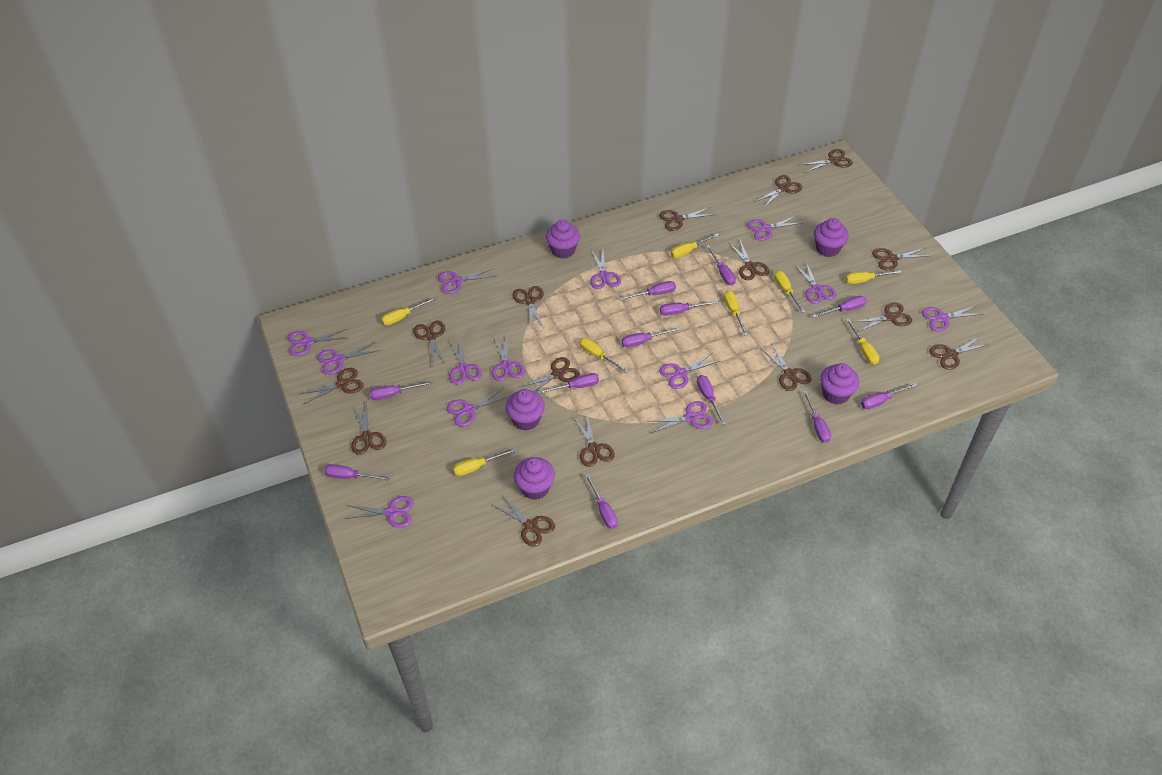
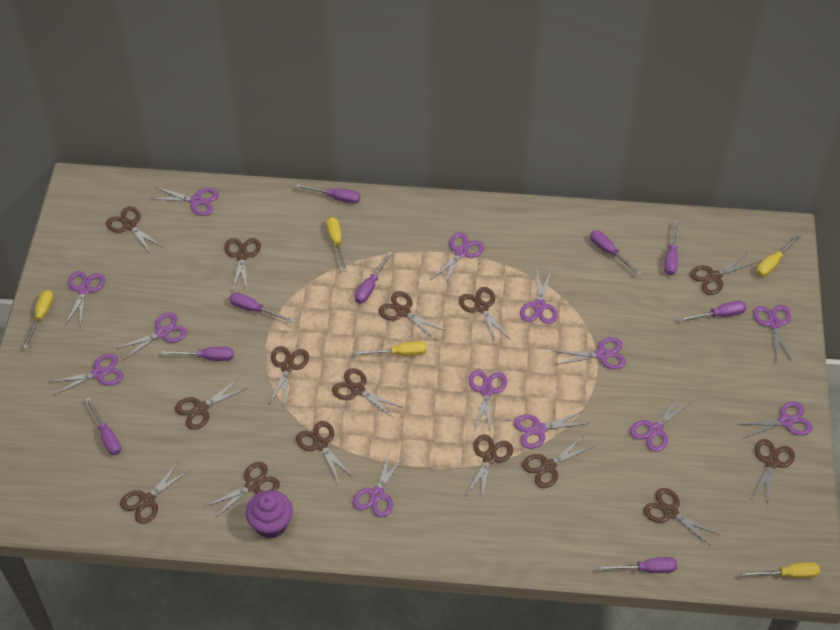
purple cupcake: [506,389,545,431] [514,457,555,500] [546,220,580,258] [814,218,849,257] [820,363,859,405] = 5 -> [246,490,293,538] = 1
purple screwdriver: [324,464,390,480] [370,381,432,400] [538,373,599,394] [585,474,618,529] [620,281,676,300] [621,328,679,347] [660,301,718,316] [697,375,726,425] [706,245,736,285] [803,391,831,443] [813,296,867,318] [861,383,917,409] = 12 -> [86,397,121,455] [162,347,234,361] [229,292,293,322] [296,184,360,204] [355,252,393,304] [590,230,641,276] [599,557,677,573] [664,220,678,275] [679,301,747,322] = 9
yellow screwdriver: [381,297,436,325] [453,448,516,476] [579,338,628,373] [671,233,719,258] [724,290,748,336] [774,271,805,313] [845,270,902,284] [846,319,879,364] = 8 -> [23,290,54,349] [327,217,347,272] [355,341,427,356] [741,562,820,579] [756,234,801,277] = 5

